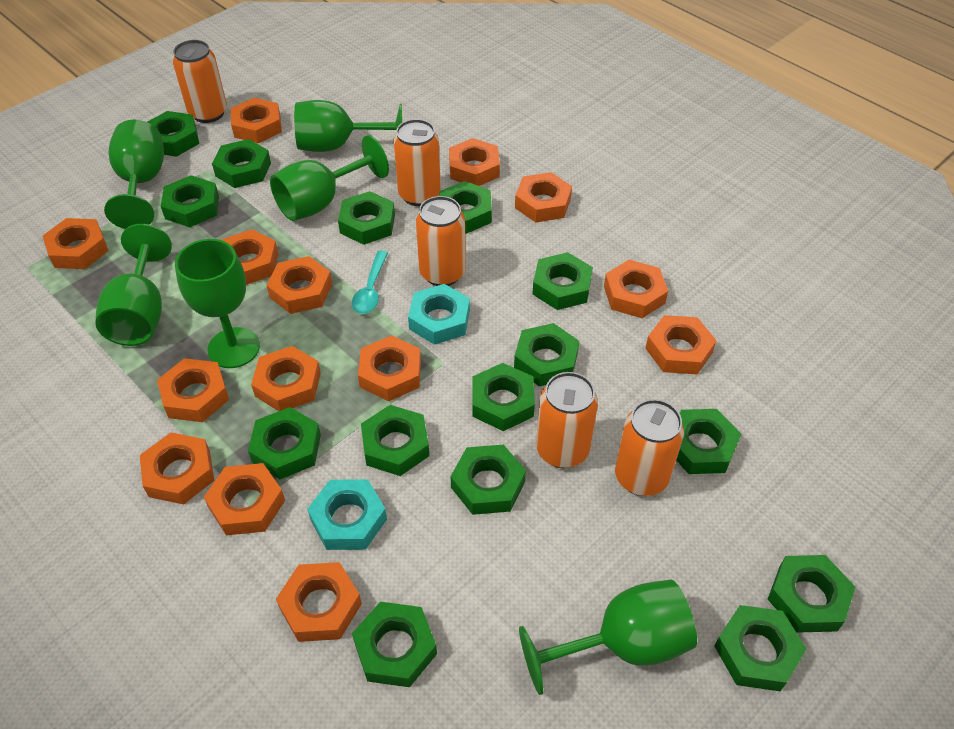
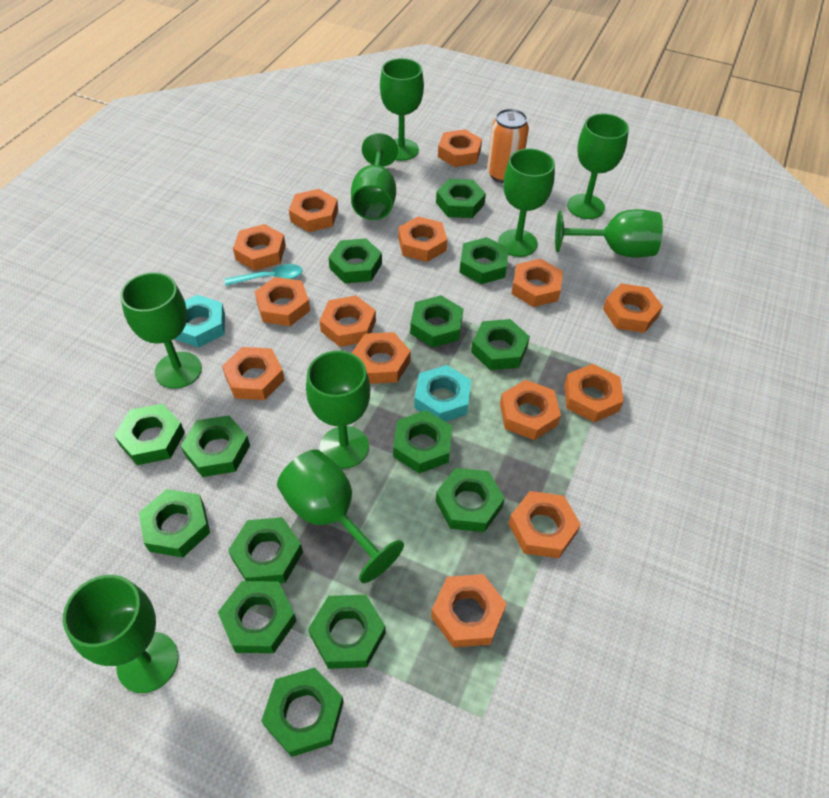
green goblet: [95,224,172,346] [104,120,164,229] [175,239,260,368] [270,135,389,221] [294,100,402,152] [519,580,697,695] = 6 -> [63,575,179,693] [120,272,202,389] [277,449,404,583] [306,351,370,468] [351,133,398,220] [380,58,424,161] [498,148,555,257] [555,209,663,258] [567,113,629,219] = 9
green nut: [147,111,199,157] [161,175,219,227] [212,139,271,188] [248,407,321,479] [338,191,395,245] [352,602,437,687] [361,405,429,476] [439,181,492,234] [450,445,526,515] [473,363,535,431] [514,323,579,387] [532,252,593,310] [676,409,741,474] [714,605,806,691] [768,555,855,633] = 15 -> [114,404,185,465] [139,489,210,557] [181,415,250,477] [218,581,296,653] [228,517,303,583] [261,668,344,757] [308,595,386,669] [328,238,382,284] [393,410,452,473] [410,295,463,348] [436,179,486,218] [436,468,505,532] [459,237,509,284] [471,319,530,370] = 14
orange can: [173,40,227,123] [393,119,441,206] [416,196,466,286] [536,372,598,468] [615,399,684,496] = 5 -> [487,109,529,183] = 1

